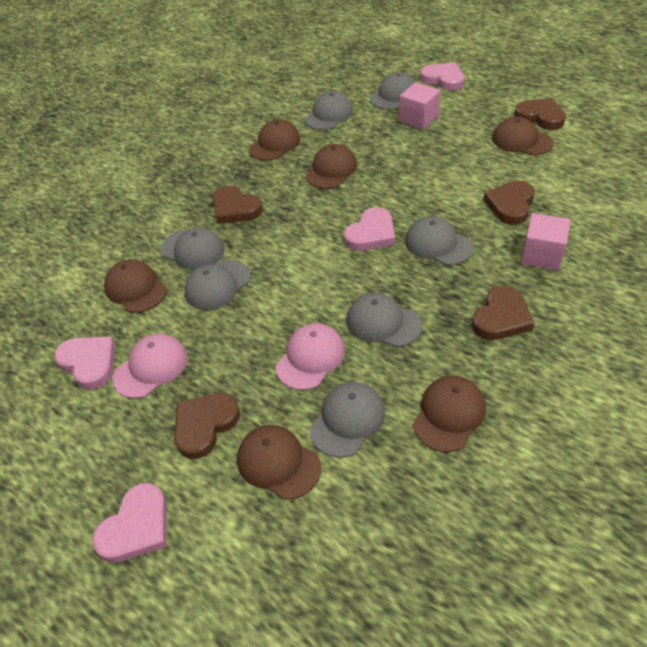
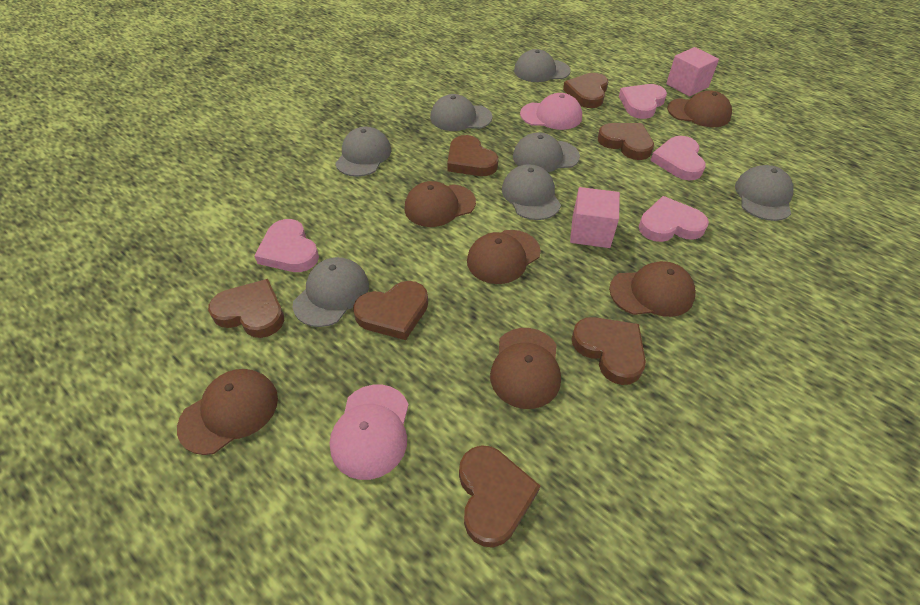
brown heart: [174,393,240,459] [213,186,263,224] [472,285,534,340] [483,180,535,225] [514,98,566,130] = 5 -> [208,279,284,338] [353,281,428,340] [447,135,498,176] [459,445,540,547] [563,73,608,108] [571,317,646,385] [598,123,654,160] = 7

